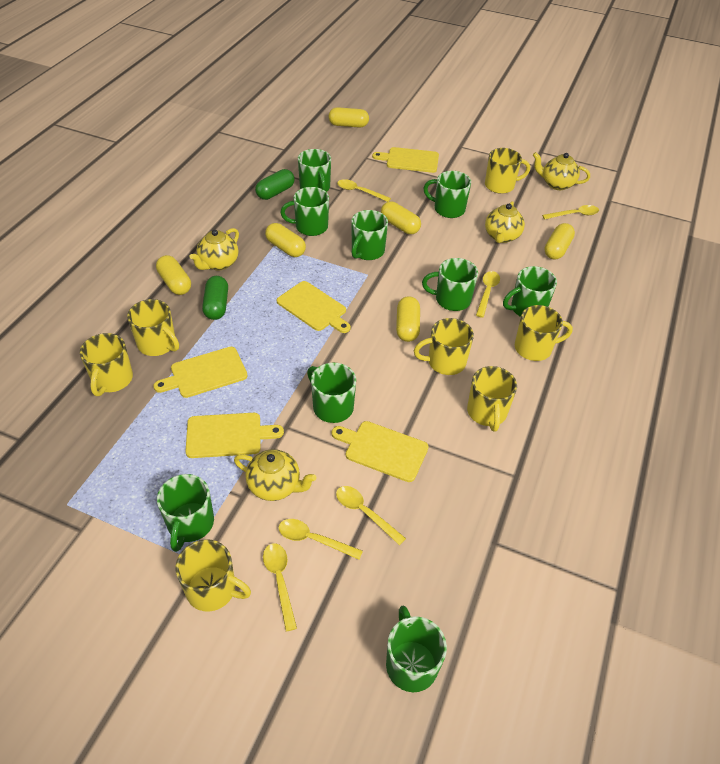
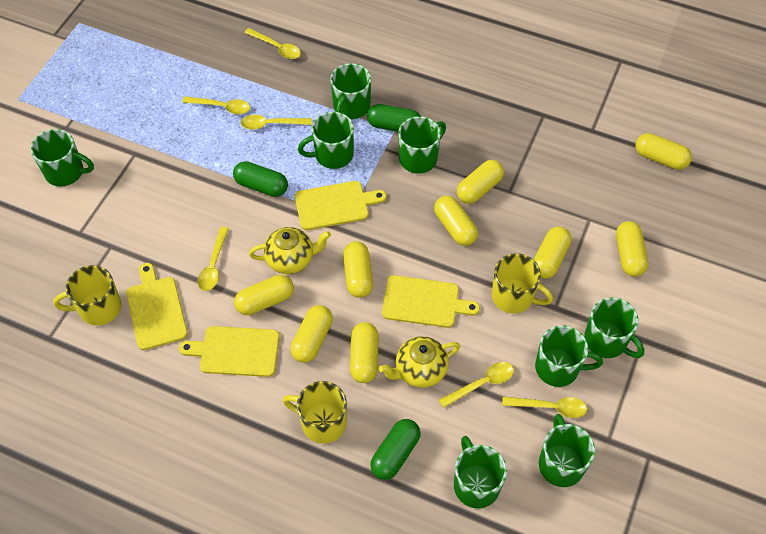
green capsule: [202,276,228,320] [255,169,295,200] = 2 -> [233,161,288,197] [367,104,421,132] [370,419,421,480] = 3
green mug: [157,474,214,552] [280,187,329,236] [298,149,331,192] [307,363,356,423] [351,210,388,260] [386,605,447,692] [422,258,478,311] [423,171,471,218] [503,266,557,317] = 9 -> [31,129,94,187] [298,112,354,169] [330,63,371,119] [398,116,446,174] [454,436,507,508] [535,325,603,387] [539,414,595,487] [584,297,644,358] = 8
yellow capsule: [156,255,191,295] [265,223,306,257] [329,107,369,128] [381,202,421,234] [396,296,420,342] [544,223,575,260] = 6 -> [234,275,294,315] [291,305,333,363] [343,241,373,298] [350,322,379,383] [434,196,478,246] [457,160,504,204] [533,226,571,279] [616,221,648,277] [635,133,692,170] = 9
yellow cutting board: [154,347,248,398] [186,413,284,458] [277,281,351,333] [332,421,429,482] [372,147,439,173] = 5 -> [126,263,188,350] [179,326,280,377] [295,181,386,230] [382,275,480,328] = 4
yellow mug: [80,333,133,396] [127,299,179,356] [175,539,251,611] [414,318,474,375] [467,366,517,431] [485,148,530,194] [515,305,573,361] = 7 -> [53,265,121,326] [282,381,347,444] [492,253,553,314] = 3
yellow teapot: [189,228,239,270] [234,449,317,501] [485,201,525,243] [533,152,590,190] = 4 -> [249,227,331,274] [379,336,460,388] = 2

